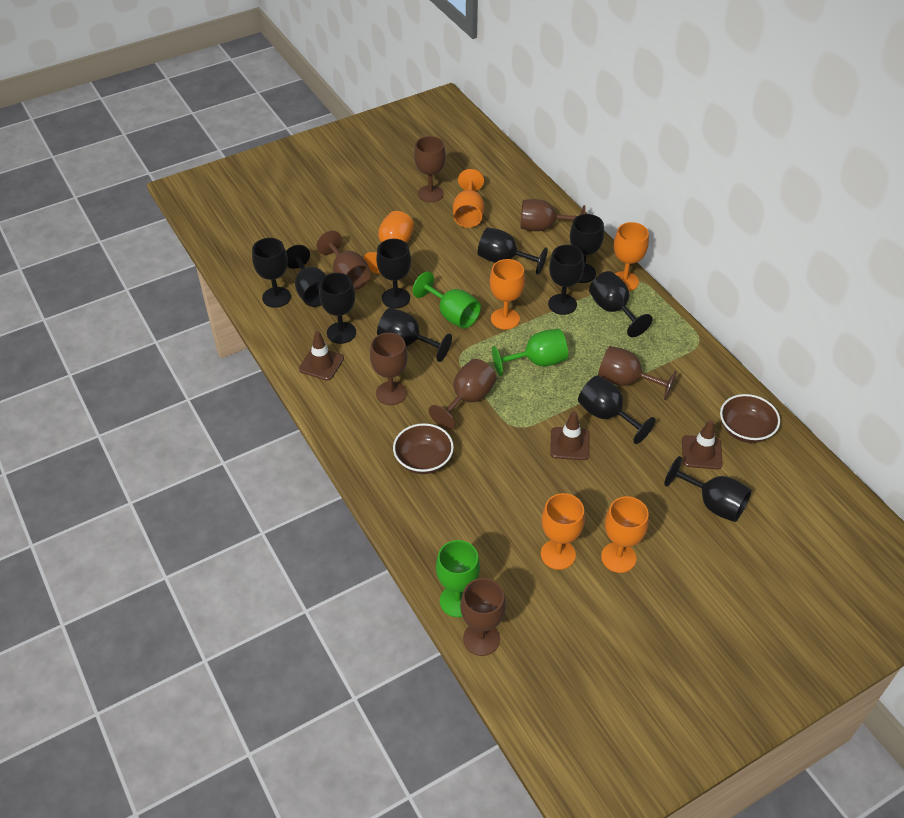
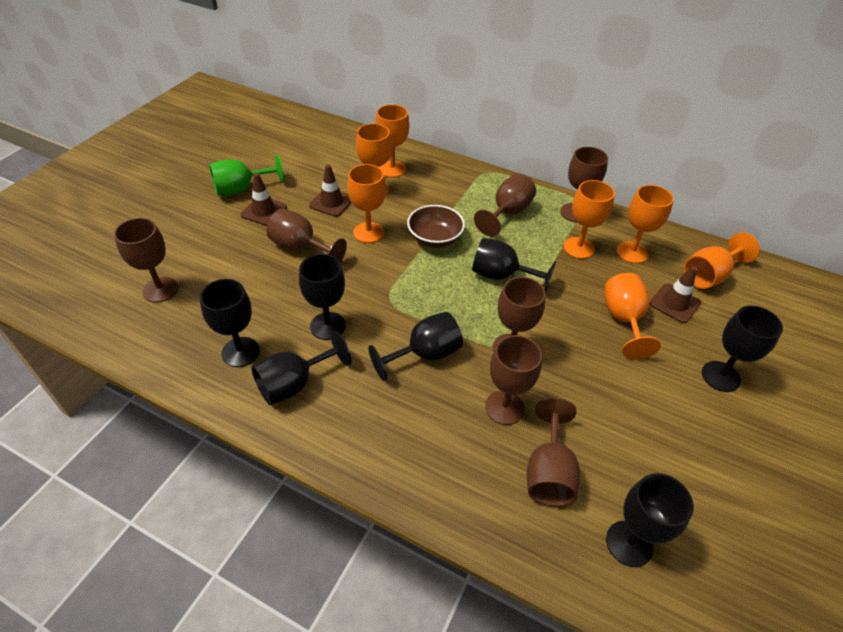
black goblet: [252,238,291,308] [286,245,326,307] [319,273,356,344] [376,239,411,309] [377,308,452,362] [478,227,548,275] [548,245,584,315] [570,214,604,283] [578,375,656,444] [589,271,653,337] [664,456,752,522] = 11 -> [200,279,260,367] [251,330,351,405] [299,254,346,340] [368,312,463,381] [472,238,556,293] [606,473,694,567] [702,305,783,392] = 7
brown bowl: [393,423,454,474] [720,394,780,443] = 2 -> [407,205,465,248] = 1
green goblet: [413,271,481,329] [436,540,480,617] [492,329,568,376] = 3 -> [209,154,284,196] = 1
orange goblet: [363,211,414,274] [453,169,484,228] [490,259,525,330] [541,493,585,570] [601,496,649,573] [614,222,649,291] = 6 -> [347,164,386,243] [356,123,392,196] [375,104,409,178] [563,180,615,259] [604,273,661,359] [616,185,674,264] [684,232,760,289] = 7

